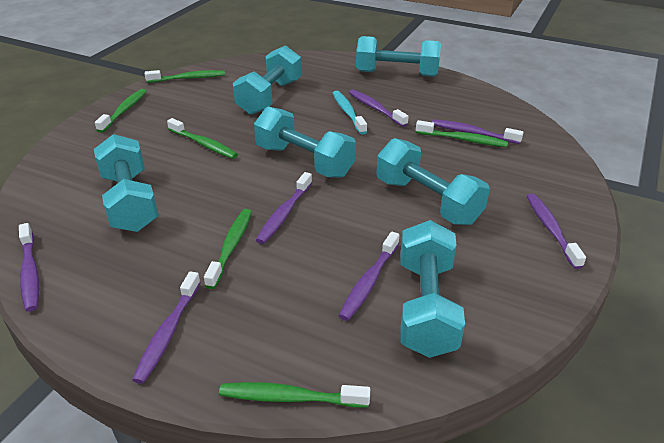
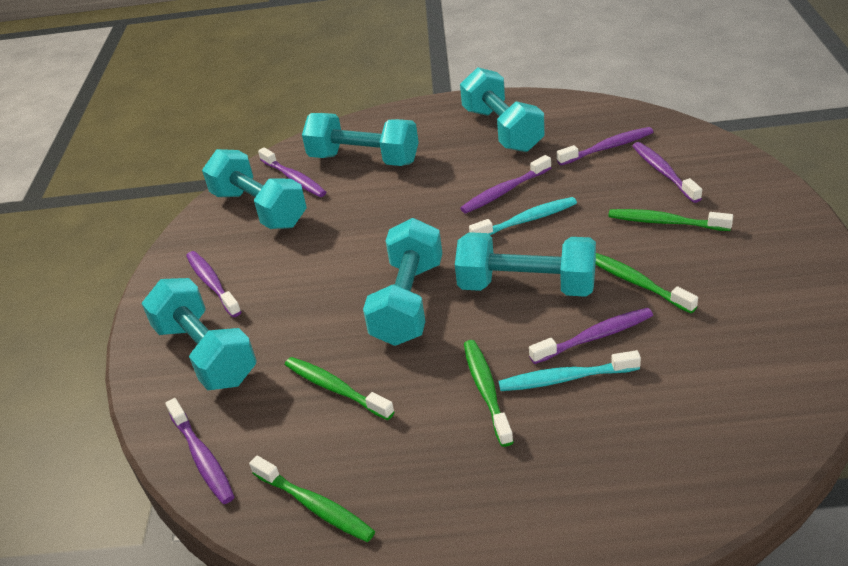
green toothbrush: [95,89,147,133] [145,70,225,83] [167,118,238,159] [204,209,252,289] [219,382,370,407] [416,120,508,147] = 6 -> [249,456,375,542] [285,357,395,420] [464,340,514,447] [595,253,698,314] [608,209,733,231] = 5
turquoise toothbrush: [333,91,367,135] = 1 -> [469,197,577,235] [498,350,641,391] = 2

